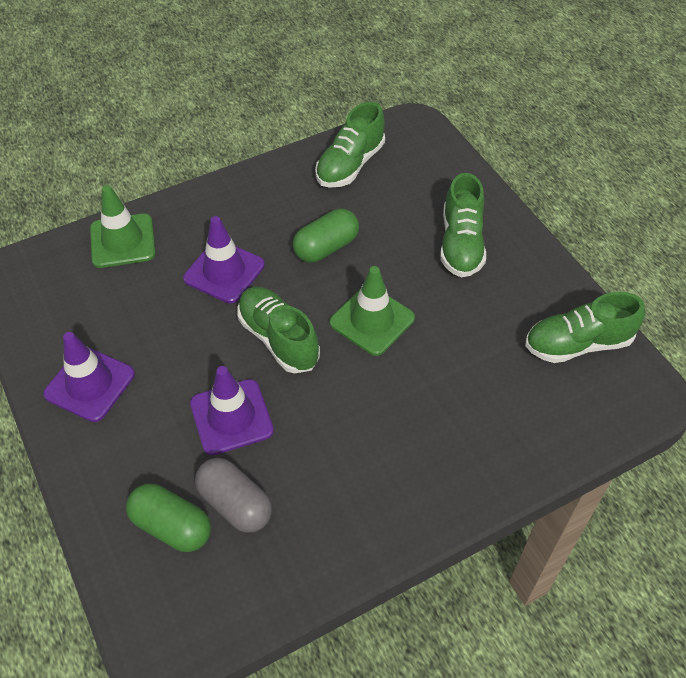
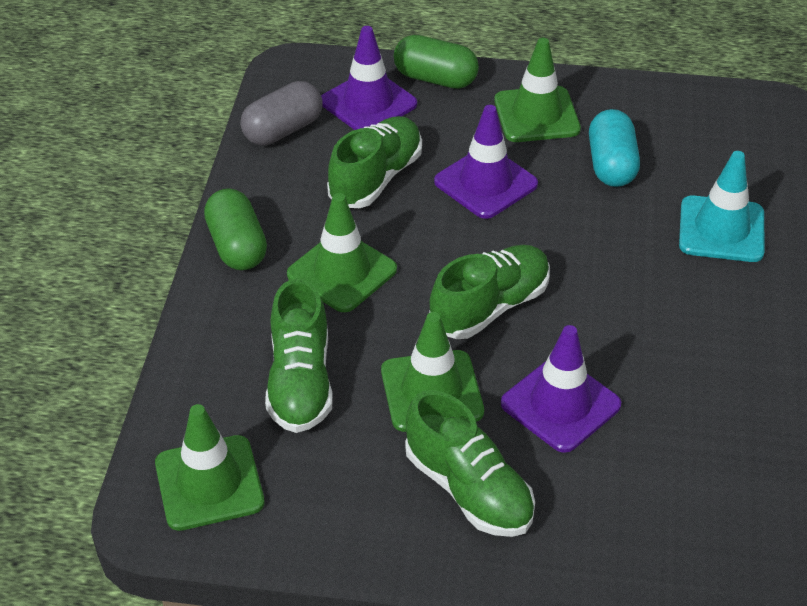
green traffic cone: [90,185,156,268] [330,266,415,356] = 2 -> [155,404,264,531] [287,193,397,312] [381,312,484,432] [494,38,581,142] = 4
turquoise capsule: none = 0 -> [589,109,640,187] = 1
turquoise traffic cone: none = 0 -> [679,151,765,262] = 1

